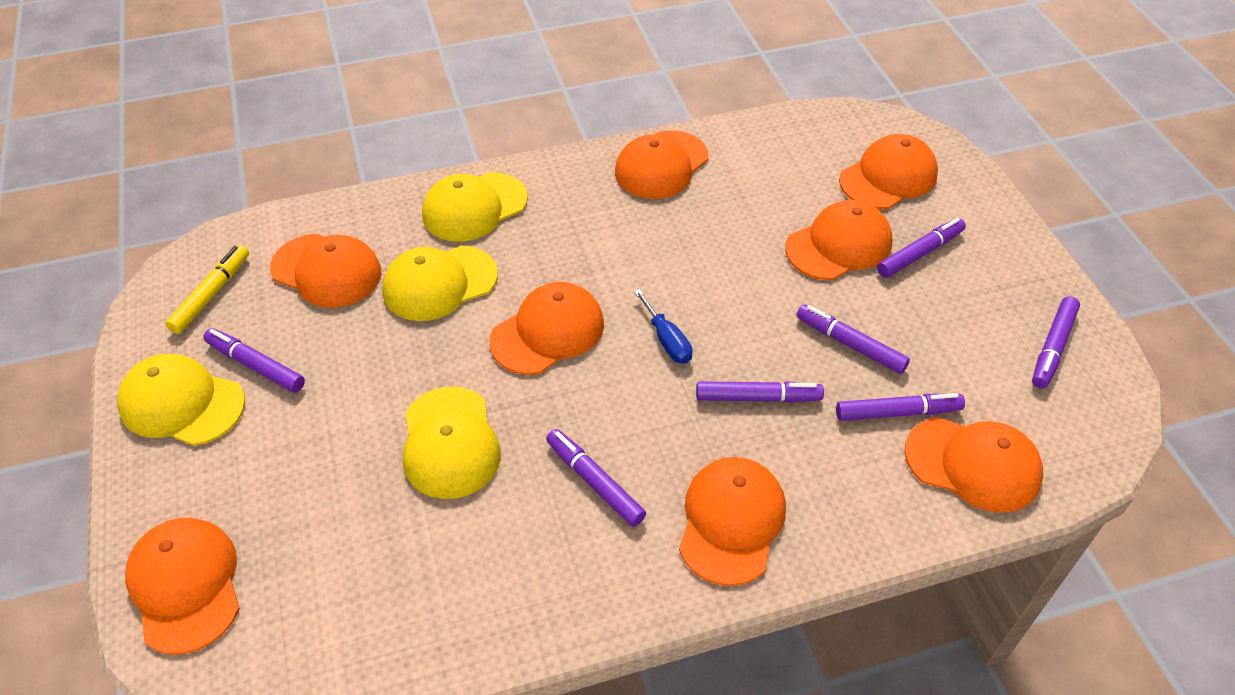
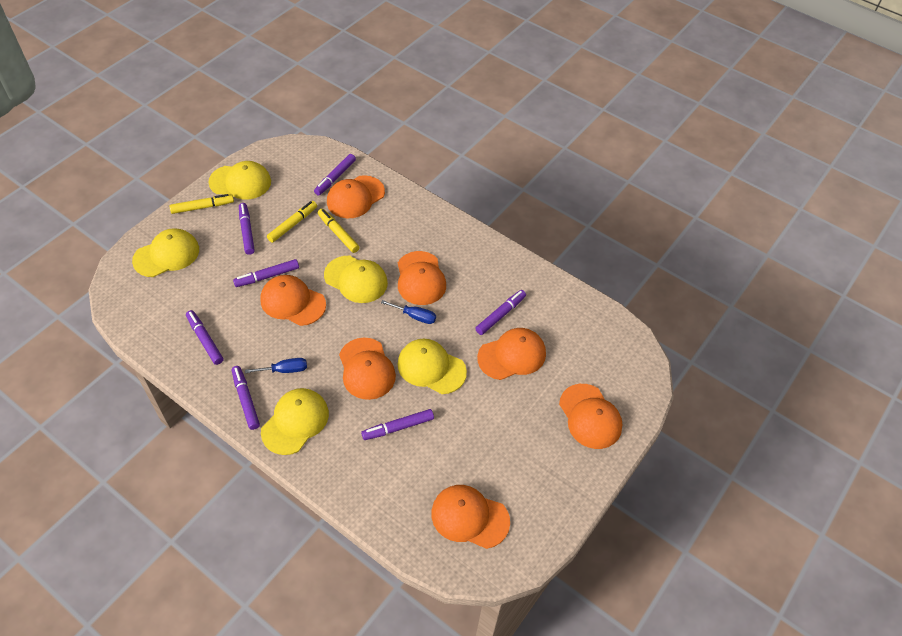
blue screwdriver: [634,289,693,364] = 1 -> [245,358,307,373] [381,300,436,324] = 2
orange cap: [125,518,240,654] [270,234,381,308] [489,282,604,375] [615,131,708,199] [679,457,786,586] [785,200,893,280] [839,134,938,209] [904,417,1043,512] = 8 -> [260,275,326,326] [327,175,385,219] [339,338,396,400] [398,251,446,305] [431,485,510,549] [477,328,546,380] [559,384,622,449] = 7
yellow cap: [117,354,245,446] [382,246,498,321] [403,387,501,499] [422,172,528,242] = 4 -> [132,228,199,277] [208,161,271,200] [261,388,329,455] [324,256,388,303] [398,339,467,394] = 5
yellow marker: [165,245,249,334] = 1 -> [169,194,234,214] [267,201,317,243] [318,209,360,253] = 3

